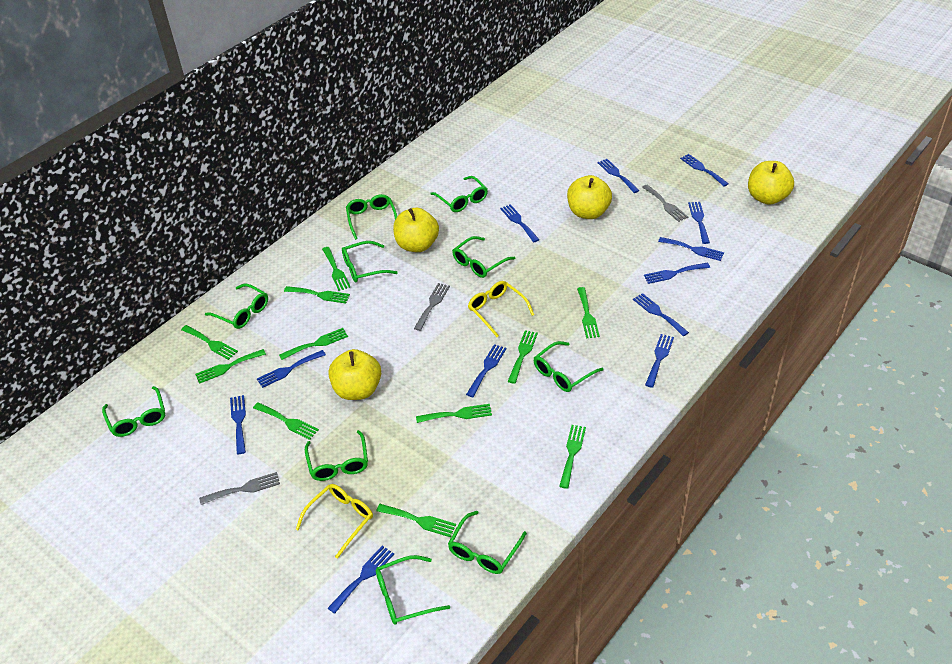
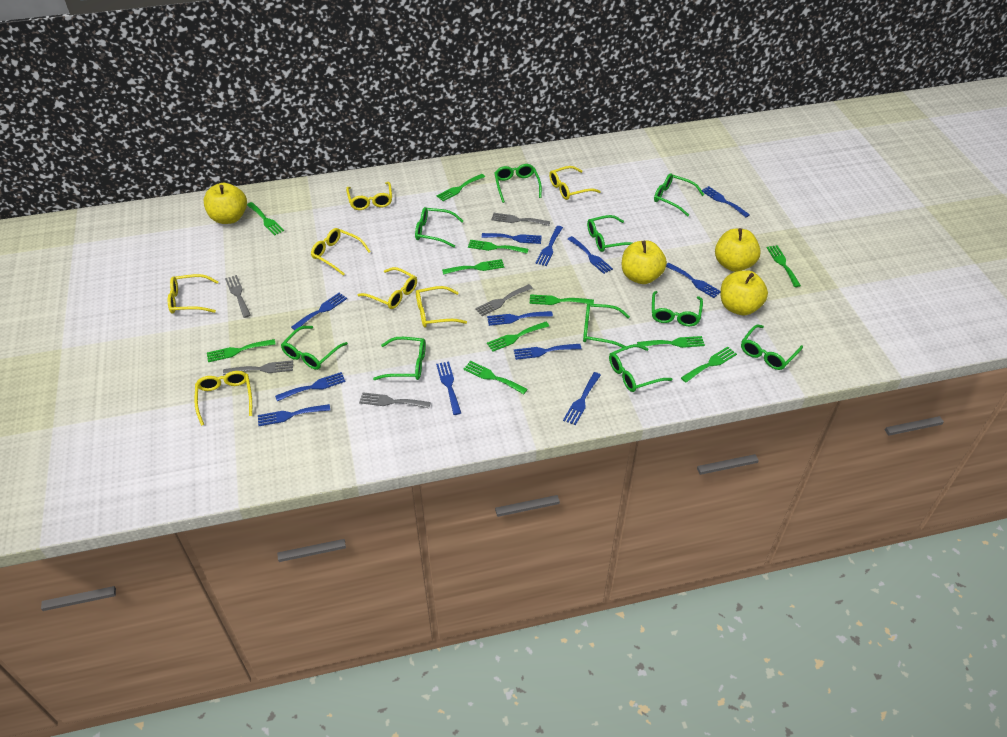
grey fork: [199,472,280,505] [414,283,450,331] [642,185,688,222] = 3 -> [223,360,293,375] [225,275,251,318] [359,392,431,408] [475,284,533,316] [491,213,550,226] = 5
yellow glasses: [296,484,373,559] [468,281,534,337] = 2 -> [168,274,219,314] [194,371,252,426] [311,228,371,276] [346,182,392,210] [357,267,417,309] [416,286,467,327] [549,166,601,200] = 7

